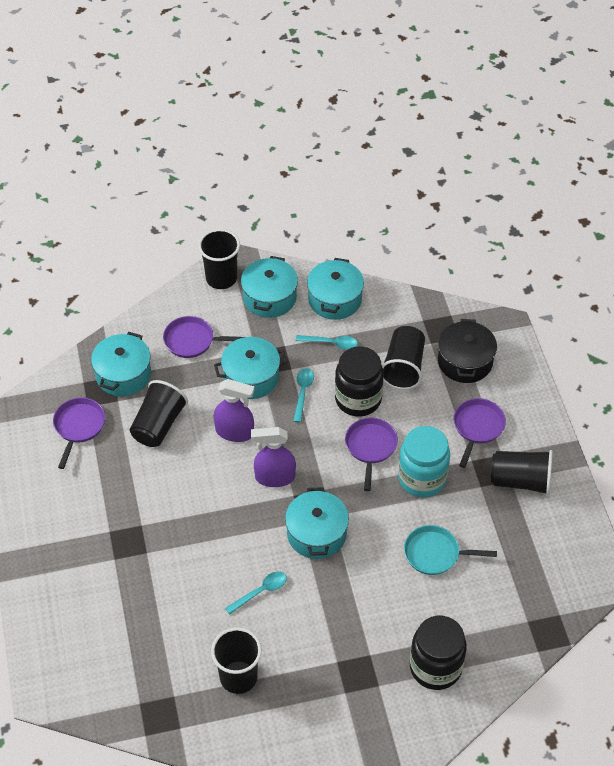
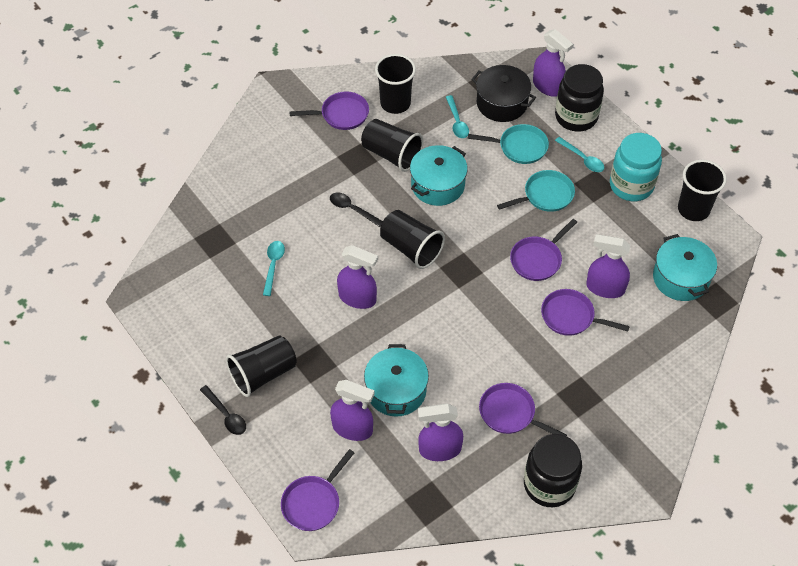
black spoon: none = 0 -> [200,385,246,435] [330,192,383,227] = 2
purple pan: [53,397,105,469] [163,316,244,358] [345,418,398,491] [454,398,506,468] = 4 -> [281,449,354,531] [289,91,369,130] [479,383,567,436] [510,219,577,281] [541,289,630,336] = 5
purple spray bottle: [214,379,255,442] [251,427,296,487] = 2 -> [330,380,375,441] [337,245,378,309] [418,403,463,461] [533,29,573,97] [586,234,631,298] = 5
turquoise pan: [404,525,497,575] = 1 -> [468,124,549,164] [497,170,575,212] = 2
turquoise pot: [91,332,151,396] [214,337,287,399] [241,256,298,318] [285,487,349,559] [307,258,364,320] = 5 -> [364,344,429,416] [410,145,468,206] [653,234,717,301] = 3

